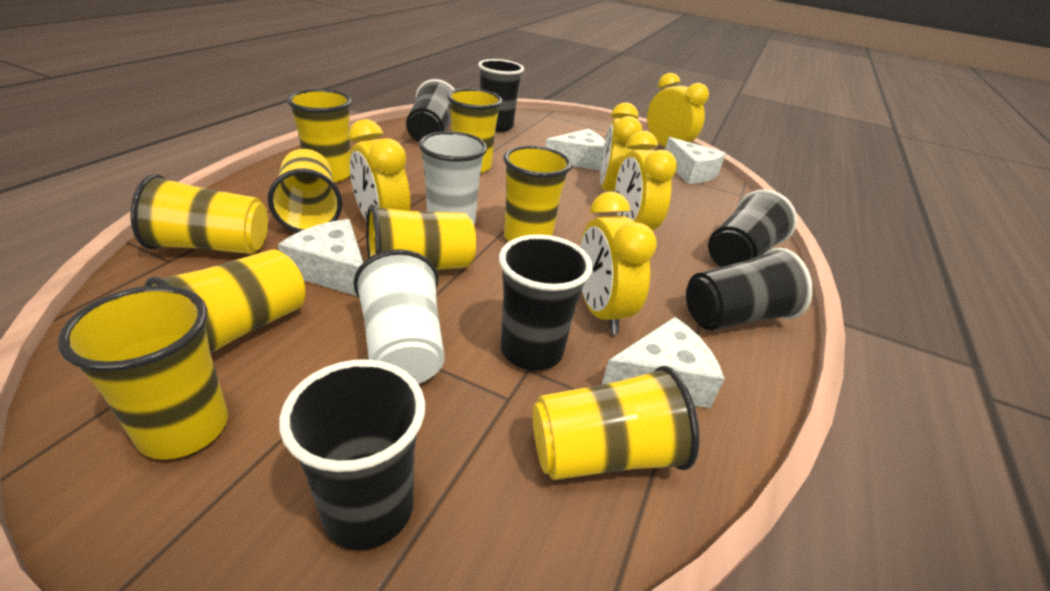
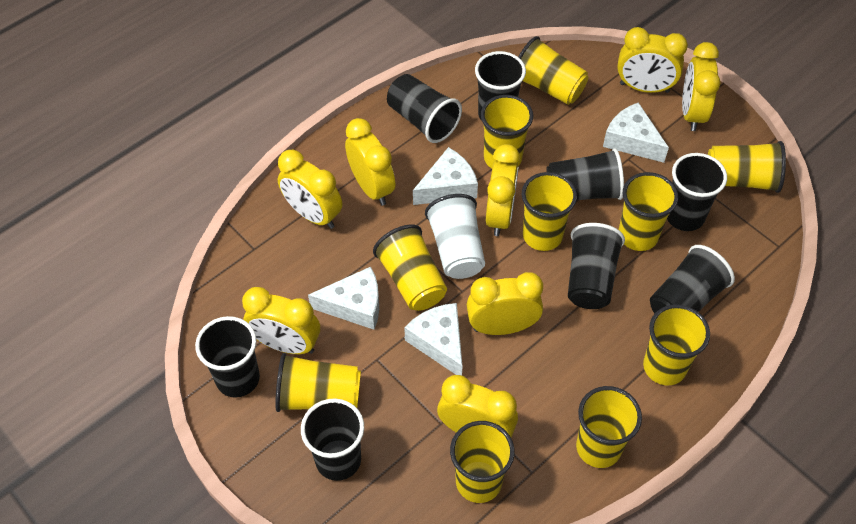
black cup: [279,359,425,550] [406,79,455,142] [478,59,524,132] [499,234,593,371] [686,248,813,330] [708,189,797,267] = 6 -> [195,316,260,398] [301,398,364,481] [387,74,462,143] [475,51,526,121] [546,148,624,200] [568,223,625,309] [650,245,735,314] [667,153,727,231] = 8
white cup: [353,249,445,384] [419,131,487,225] = 2 -> [425,194,485,279] = 1
yellow clock: [348,119,411,222] [580,192,657,334] [600,102,643,192] [615,131,677,231] [647,73,709,147] = 5 -> [242,287,320,354] [278,149,342,229] [345,118,395,205] [437,375,518,437] [466,272,543,335] [486,144,520,236] [617,27,688,93] [682,42,720,131] = 8
yellow cup: [58,285,228,460] [130,174,268,254] [145,249,306,354] [268,149,342,232] [287,89,352,183] [366,204,476,270] [447,88,502,173] [503,146,572,241] [532,366,699,480] = 9 -> [275,353,361,412] [373,224,447,311] [450,421,515,503] [481,95,533,169] [518,36,588,105] [522,172,577,251] [576,386,642,468] [619,172,678,251] [643,304,710,385] [708,141,786,193] = 10

